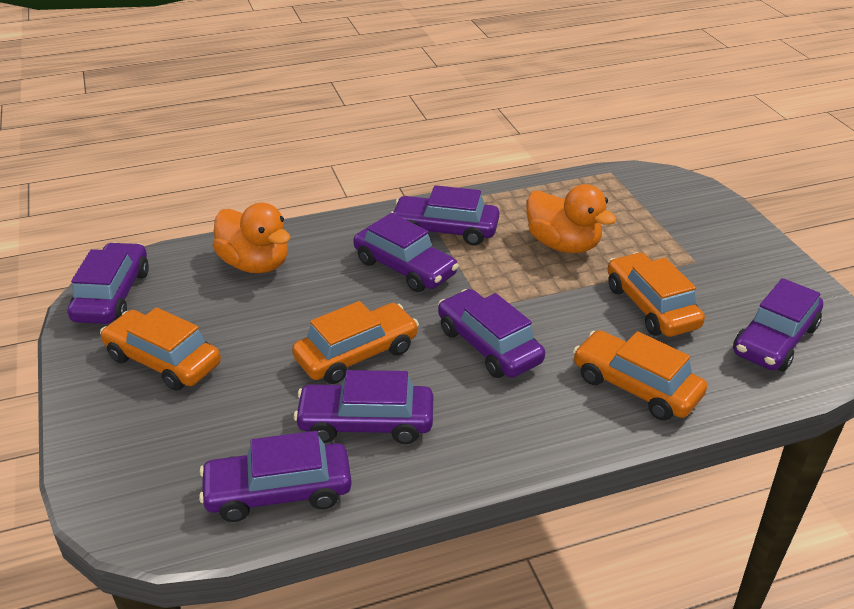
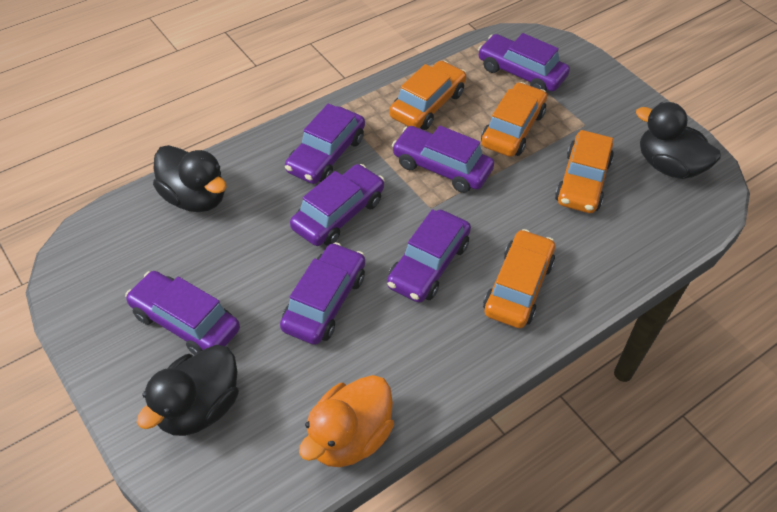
black duck: none = 0 -> [137,345,239,436] [153,145,227,212] [636,102,721,179] = 3
orange duck: [213,203,290,273] [527,184,617,253] = 2 -> [299,375,394,467] = 1

